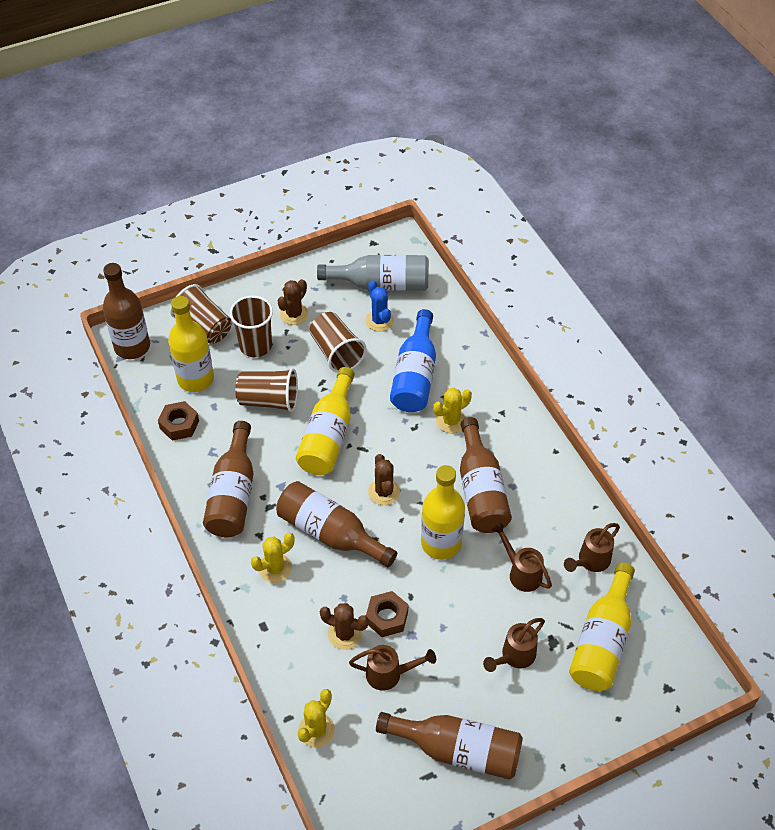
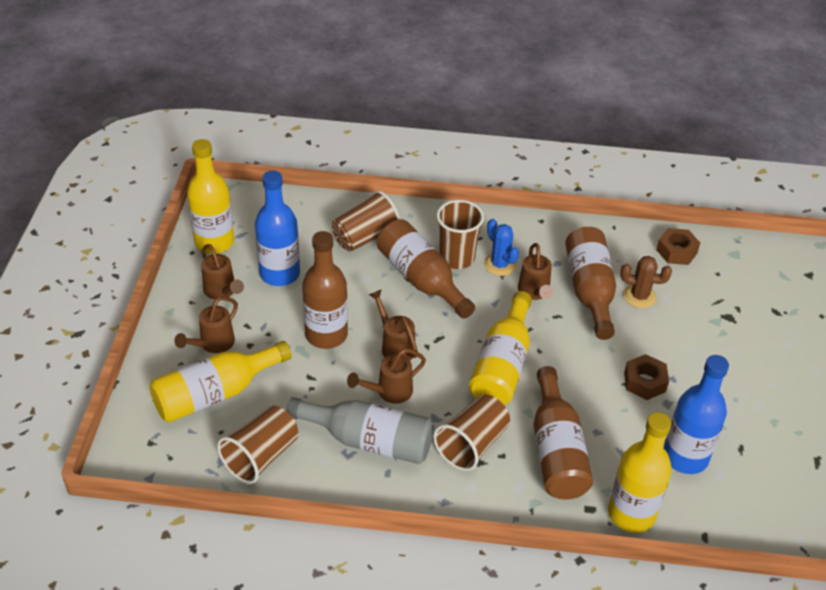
blue bottle: [390,309,436,412] = 1 -> [255,171,300,286] [664,355,729,474] = 2
brown bottle: [103,263,150,359] [203,421,254,537] [276,481,397,567] [376,712,523,780] [460,417,512,533] = 5 -> [302,231,348,349] [377,219,475,319] [533,366,593,500] [565,227,616,340] = 4
brown cactus: [278,279,309,325] [320,603,369,650] [368,454,400,505] = 3 -> [620,256,672,308] = 1
brown watering can: [349,645,436,691] [483,618,545,672] [492,523,552,592] [564,523,620,572] = 4 -> [175,296,238,353] [201,244,244,299] [347,348,426,404] [369,289,418,360] [518,243,553,300] = 5
yellow cactus: [251,533,295,583] [298,689,335,747] [433,388,472,433] = 3 -> none = 0

